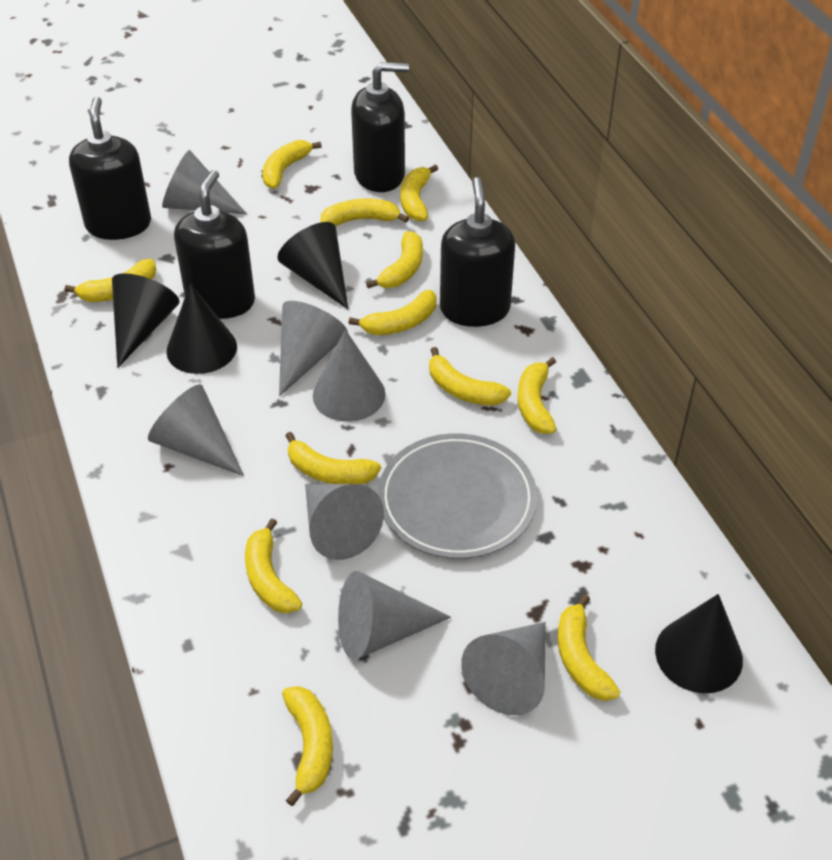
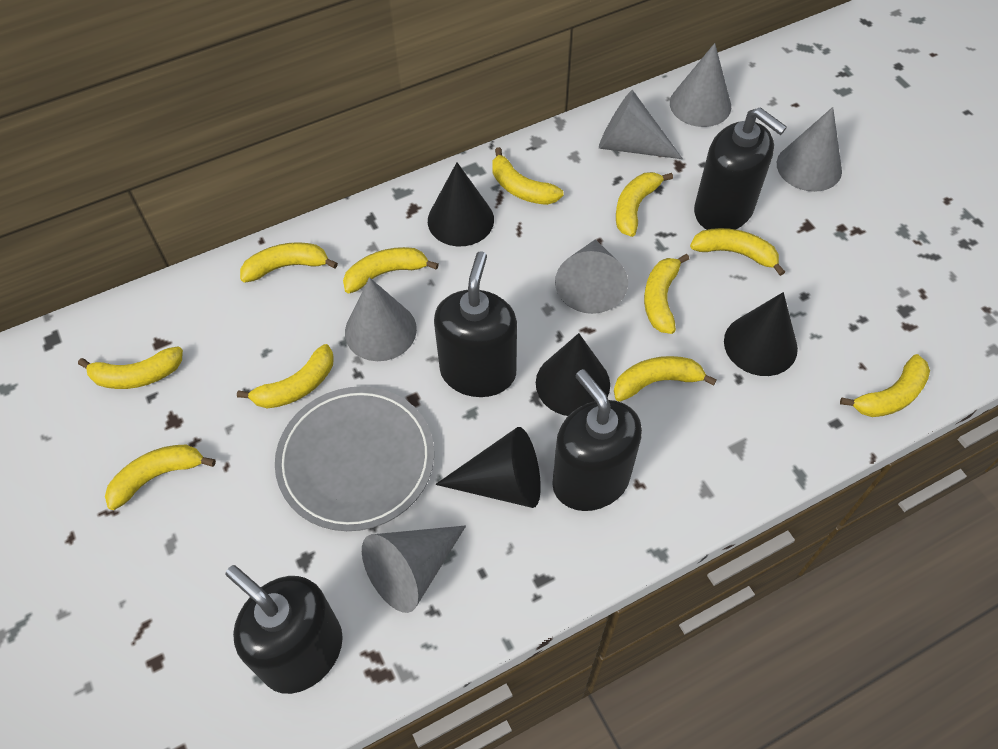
grey cone: [148,384,244,476] [162,150,247,214] [279,301,348,396] [305,484,384,560] [313,329,385,422] [338,571,451,660] [461,622,546,715] = 7 -> [345,277,417,361] [362,525,466,613] [555,239,628,314] [599,90,683,159] [670,43,731,127] [777,107,842,192] = 6
yellow banana: [65,259,156,302] [245,518,302,613] [263,140,322,189] [282,686,333,806] [285,432,381,484] [320,198,409,226] [348,290,437,335] [366,231,423,288] [400,164,438,221] [429,347,511,406] [518,357,556,434] [558,594,620,701] = 12 -> [78,346,183,389] [105,445,216,510] [237,344,334,409] [240,242,338,283] [343,247,439,293] [492,147,564,205] [614,356,717,402] [616,172,673,237] [644,254,689,334] [690,228,785,276] [840,354,930,417] = 11

